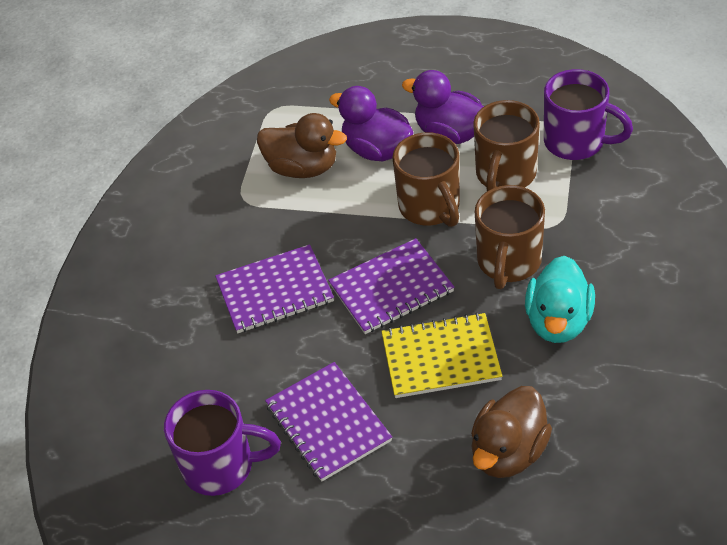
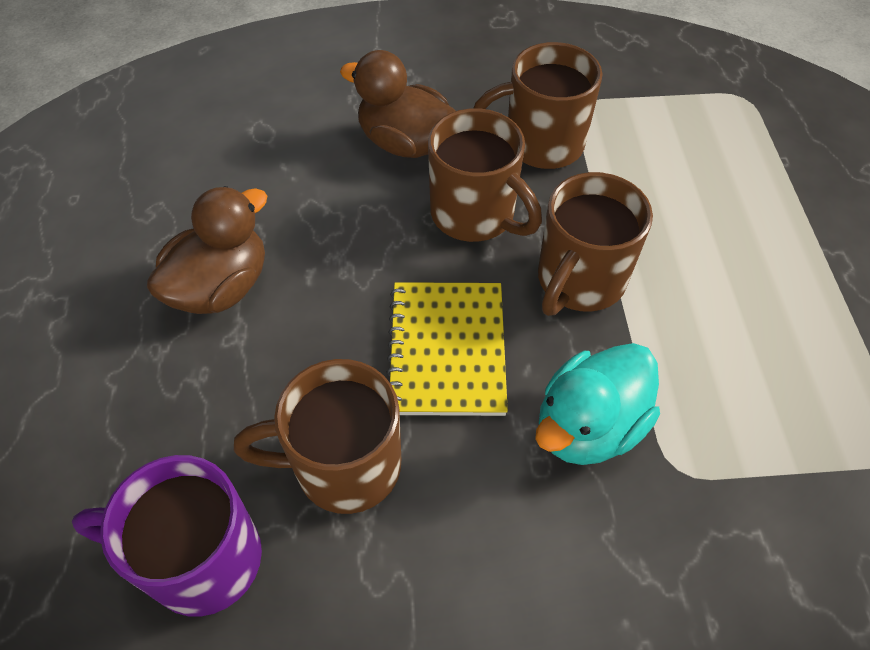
brown mug: [392,132,460,227] [473,100,540,191] [475,185,545,289] = 3 -> [234,359,401,514] [428,108,542,242] [474,42,602,169] [538,172,653,316] = 4
purple duck: [329,86,414,161] [402,70,484,144] = 2 -> none = 0
purple mug: [164,390,281,496] [544,69,633,160] = 2 -> [72,455,262,617] = 1
purple notebook: [215,244,334,333] [265,362,392,482] [328,238,454,334] = 3 -> none = 0

